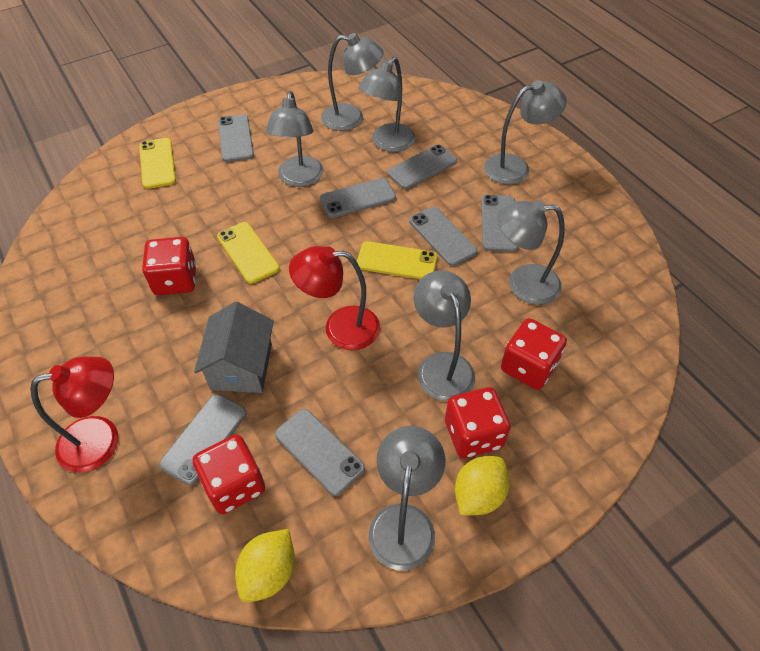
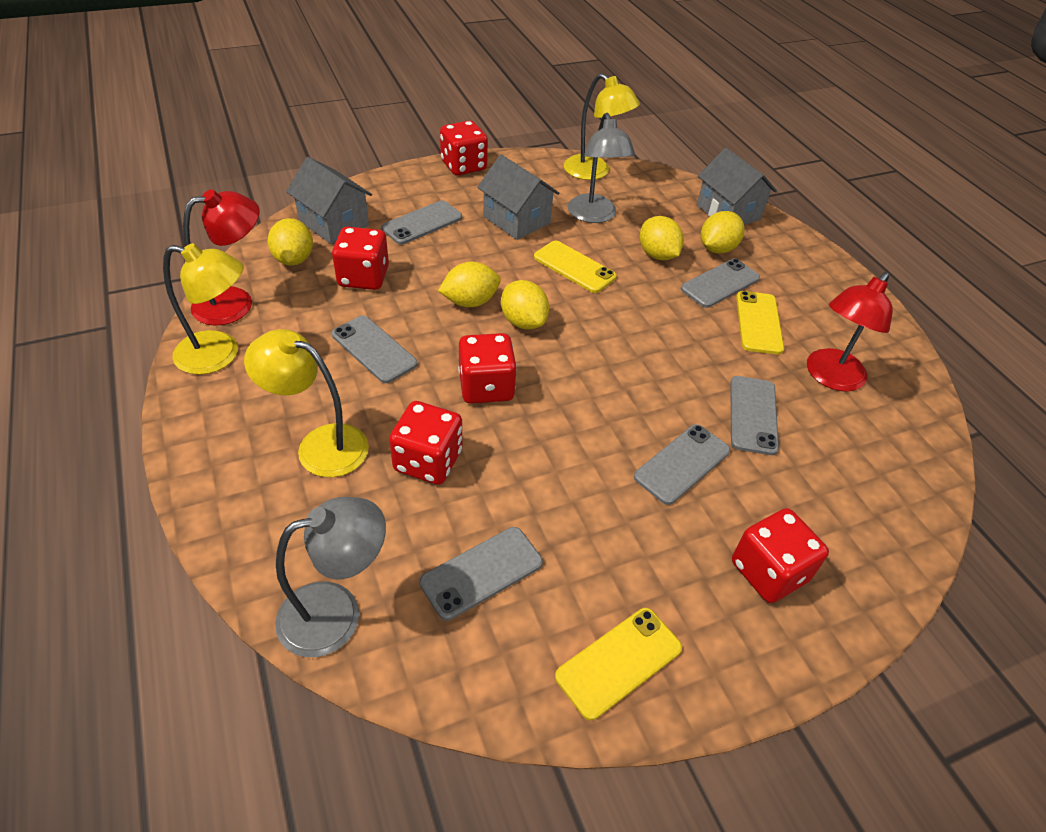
grey house: [194,301,274,393] = 1 -> [286,157,372,244] [477,155,560,240] [697,148,777,225] = 3
grey lamp: [266,91,323,187] [321,33,383,131] [359,57,415,152] [369,426,445,570] [414,270,475,401] [484,80,567,185] [497,200,565,305] = 7 -> [275,497,386,657] [568,113,635,223] = 2
grey phone: [159,394,247,485] [218,114,254,162] [275,409,365,496] [320,178,396,218] [387,145,457,189] [409,207,478,266] [481,195,518,252] = 7 -> [332,315,417,383] [381,200,462,245] [419,527,543,621] [634,424,730,505] [681,259,760,308] [730,376,779,455] = 6
red dice: [142,237,196,295] [193,434,265,514] [445,387,511,458] [501,318,567,390] = 4 -> [332,227,389,290] [389,401,462,485] [440,120,488,176] [458,333,517,404] [732,508,829,603] = 5
yellow lamp: none = 0 -> [163,243,244,375] [244,329,369,477] [564,73,640,180] = 3
yellow lemon: [235,529,295,602] [455,456,510,515] = 2 -> [268,218,313,266] [438,262,501,307] [501,280,549,329] [640,216,684,260] [701,211,745,254] = 5

